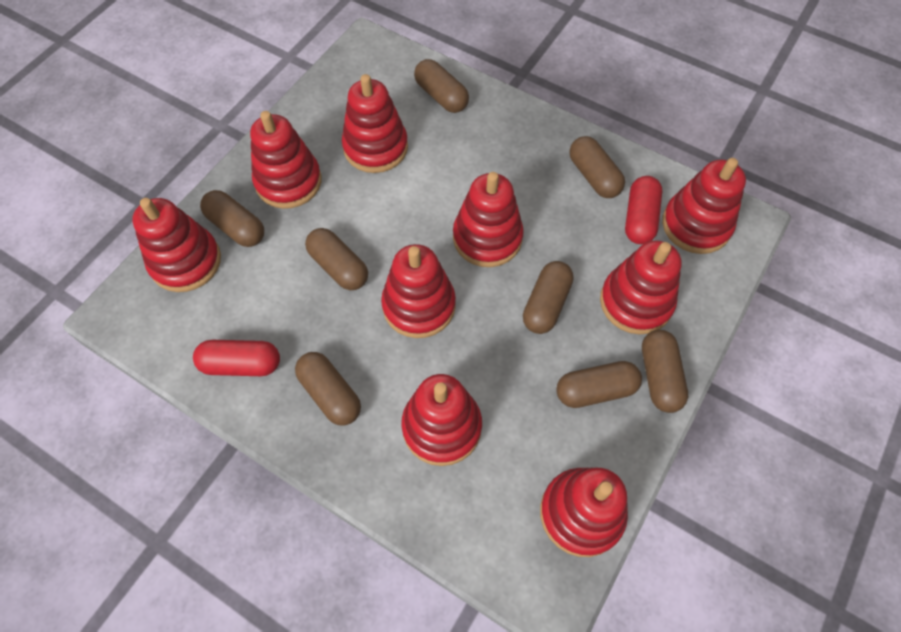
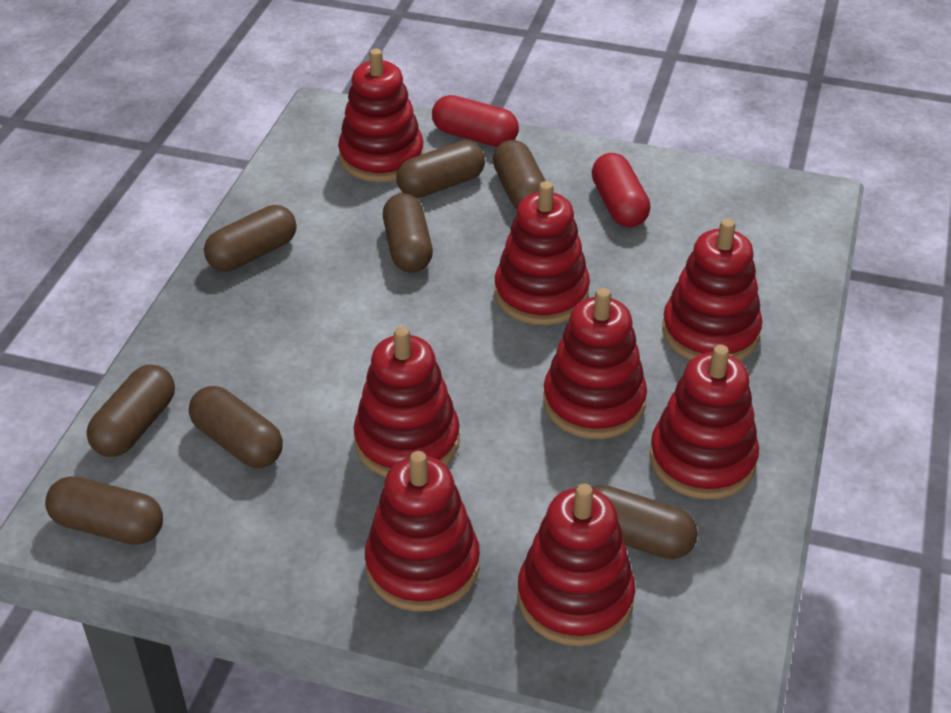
red stacking toy: [132,198,221,292] [250,111,322,209] [342,74,408,173] [381,244,456,338] [401,374,482,466] [453,172,524,267] [540,468,628,557] [600,240,682,334] [662,158,746,254] = 9 -> [338,49,424,182] [353,326,460,477] [365,451,480,612] [495,181,590,325] [517,483,635,646] [543,288,647,439] [650,345,759,499] [662,219,762,361] = 8

